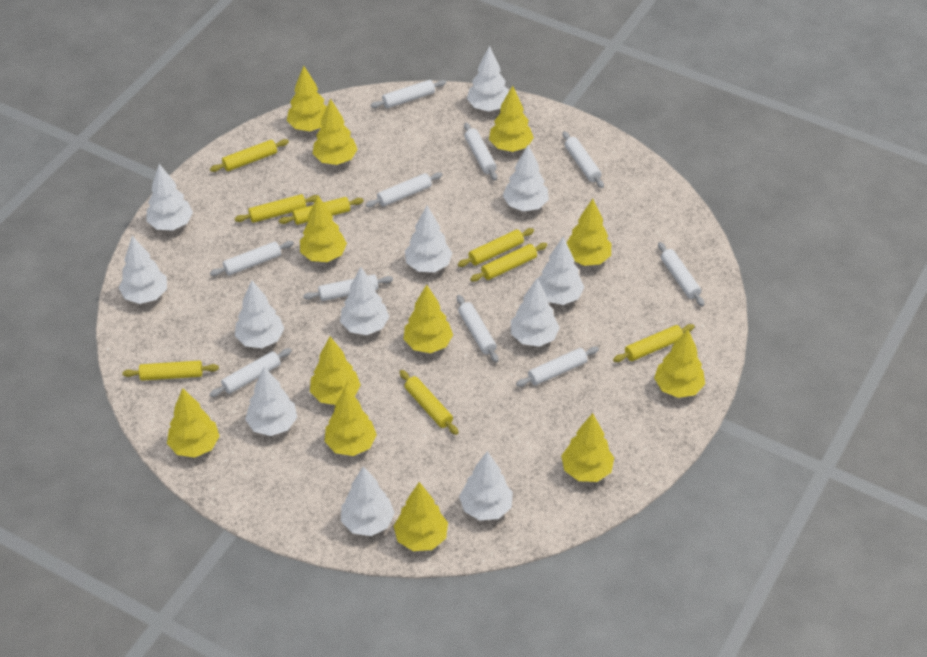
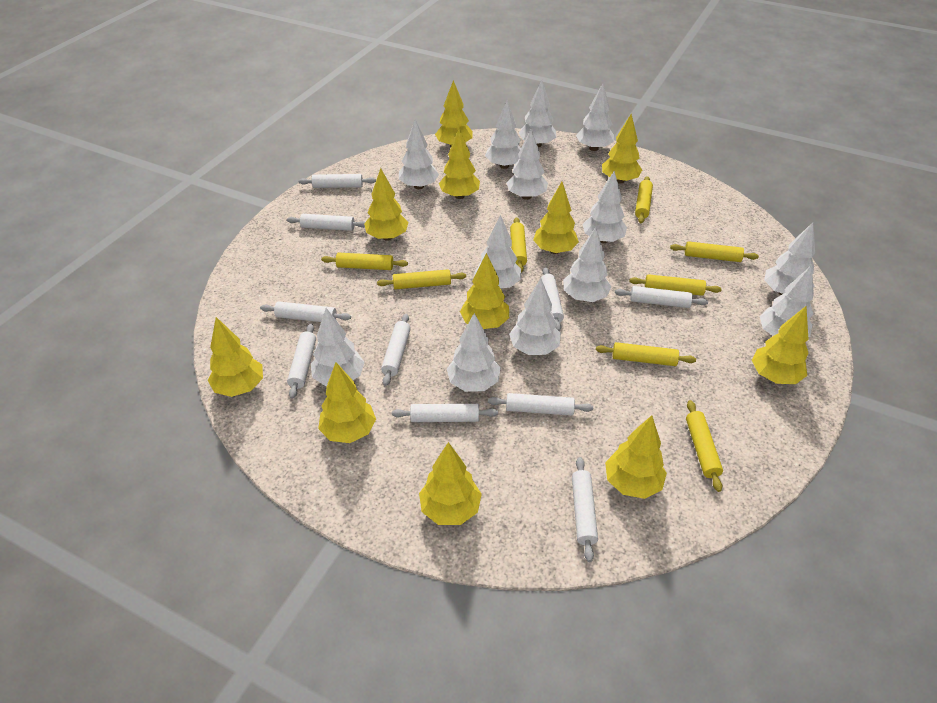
white tree: [119,236,167,304] [146,164,193,230] [235,280,284,348] [245,367,297,436] [340,267,389,335] [341,466,395,536] [405,206,452,272] [459,451,513,521] [467,46,509,112] [503,145,549,212] [511,279,560,347] [537,237,585,305] = 12 -> [311,308,365,386] [399,120,439,189] [447,313,501,392] [474,215,521,288] [485,100,521,169] [507,129,548,200] [509,278,561,355] [519,80,556,147] [563,227,612,302] [576,83,614,151] [582,171,627,243] [759,265,814,337] [764,222,815,295] = 13
yellow tree: [167,388,219,458] [287,66,327,131] [300,196,347,262] [310,337,361,405] [313,98,358,165] [324,387,377,456] [394,482,448,551] [404,285,453,353] [489,85,534,152] [561,413,614,482] [567,199,611,266] [654,329,705,398] = 12 -> [208,317,263,397] [318,362,376,443] [364,168,408,241] [419,442,482,525] [435,80,472,147] [439,129,480,199] [460,253,509,329] [533,182,579,254] [602,114,642,184] [605,415,667,499] [752,306,809,384] = 11

